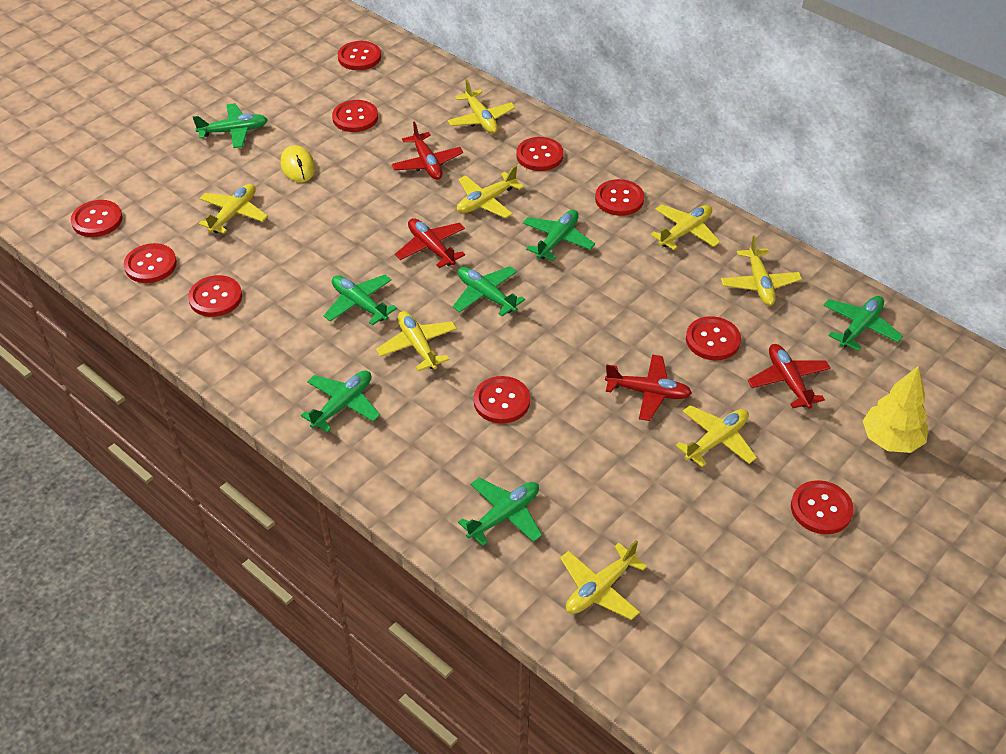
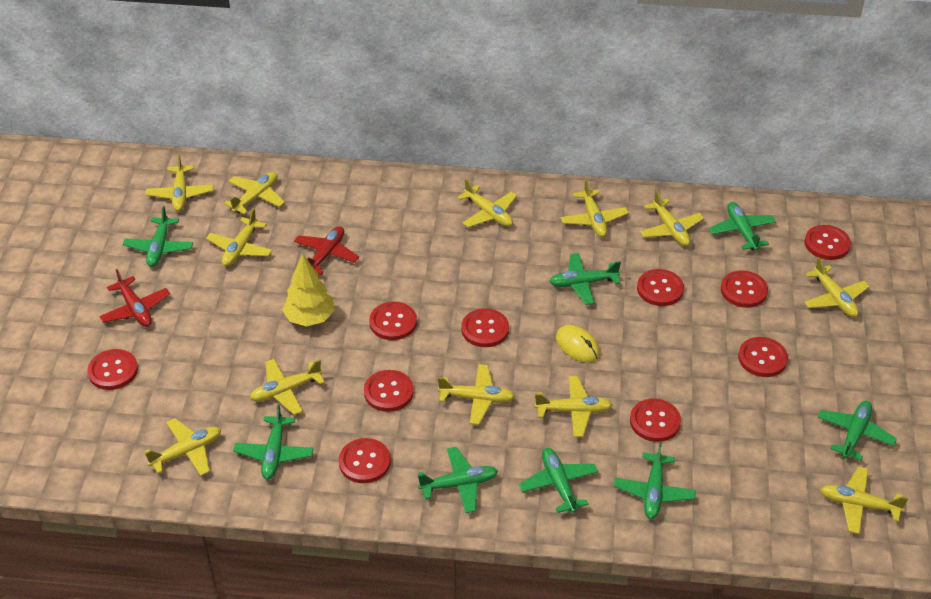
green plane: [193,103,268,148] [301,370,380,432] [323,275,397,326] [452,266,525,316] [458,478,542,546] [523,210,595,261] [823,296,903,351] = 7 -> [123,206,193,267] [233,404,314,480] [418,447,498,513] [519,448,598,513] [549,253,621,305] [614,442,696,519] [709,202,776,251] [818,401,897,460] = 8
red plane: [391,121,463,180] [395,218,465,268] [605,354,692,421] [747,344,831,409] = 4 -> [99,269,170,327] [294,226,359,275] = 2
yellow plane: [198,184,268,234] [376,311,457,371] [448,79,515,134] [457,166,524,218] [560,540,647,620] [650,204,720,250] [676,405,757,467] [721,235,802,306] = 8 -> [144,418,221,476] [145,154,213,211] [206,208,272,266] [224,172,285,215] [250,359,325,415] [438,364,515,425] [457,179,517,227] [534,376,612,437] [561,179,629,237] [640,190,704,246] [804,257,870,317] [820,467,908,534] = 12

